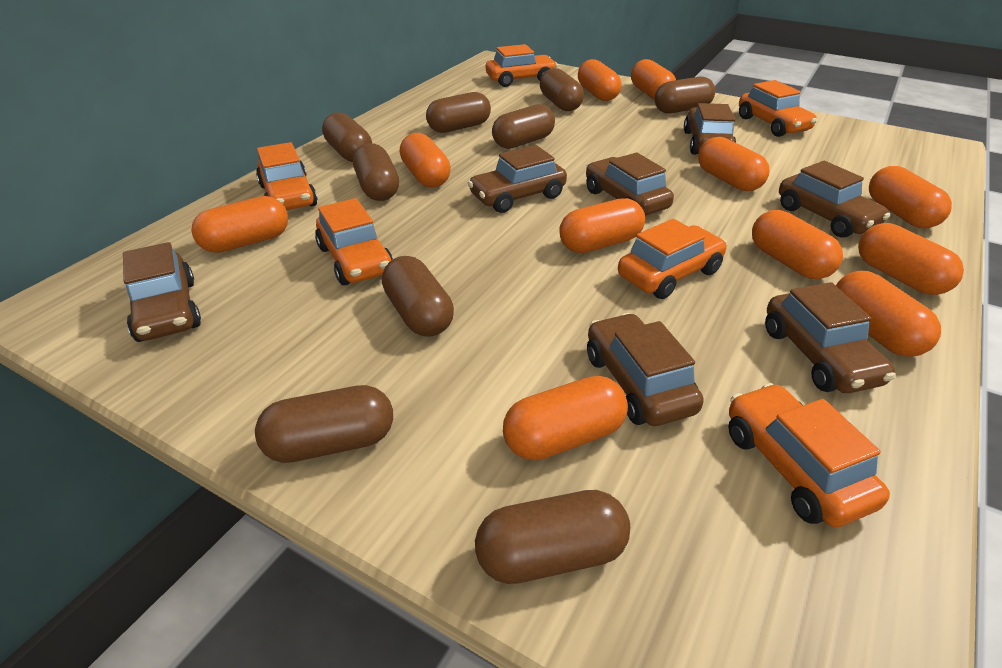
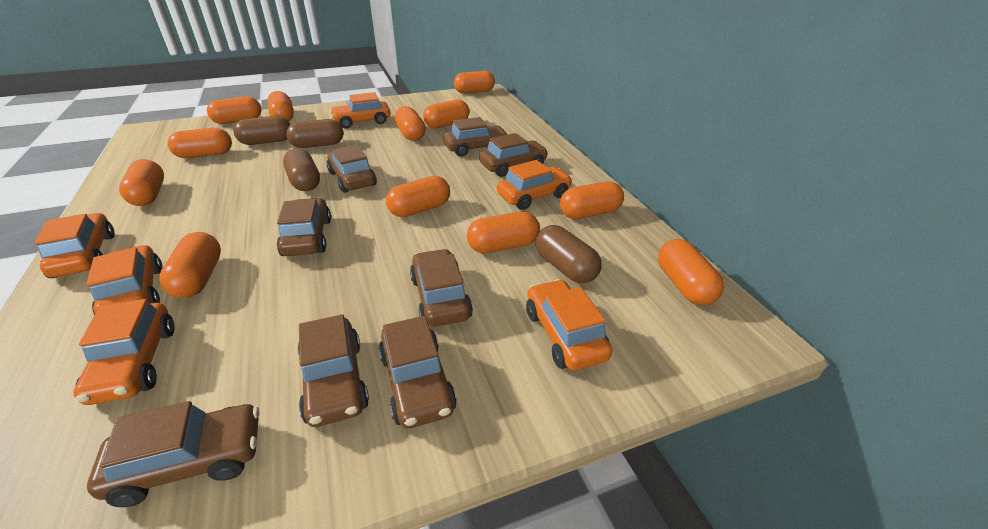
brown capsule: [255,385,393,463] [322,112,372,162] [353,143,399,201] [382,256,454,337] [426,92,491,133] [475,490,630,584] [492,104,555,149] [540,68,584,111] [654,77,716,114] = 9 -> [233,116,290,145] [283,148,320,191] [286,119,343,148] [535,225,602,283] = 4
brown car: [123,242,201,342] [468,145,567,213] [586,153,674,216] [587,313,704,426] [684,103,736,155] [765,282,896,393] [779,161,890,238] = 7 -> [87,401,259,507] [277,198,331,256] [298,314,369,427] [327,145,377,193] [379,316,457,429] [410,249,473,327] [443,117,509,157] [479,133,548,177] = 8
orange capsule: [191,196,288,253] [400,133,451,187] [503,376,628,460] [559,198,645,253] [578,59,621,101] [631,59,676,99] [698,137,769,191] [752,210,843,279] [836,271,941,357] [858,223,964,295] [869,166,952,228] = 11 -> [119,159,164,206] [159,232,221,298] [167,128,232,158] [207,96,261,124] [267,91,294,122] [386,176,450,217] [394,106,426,141] [423,100,469,128] [454,71,495,94] [467,212,540,253] [560,182,624,219] [658,239,724,305] = 12

